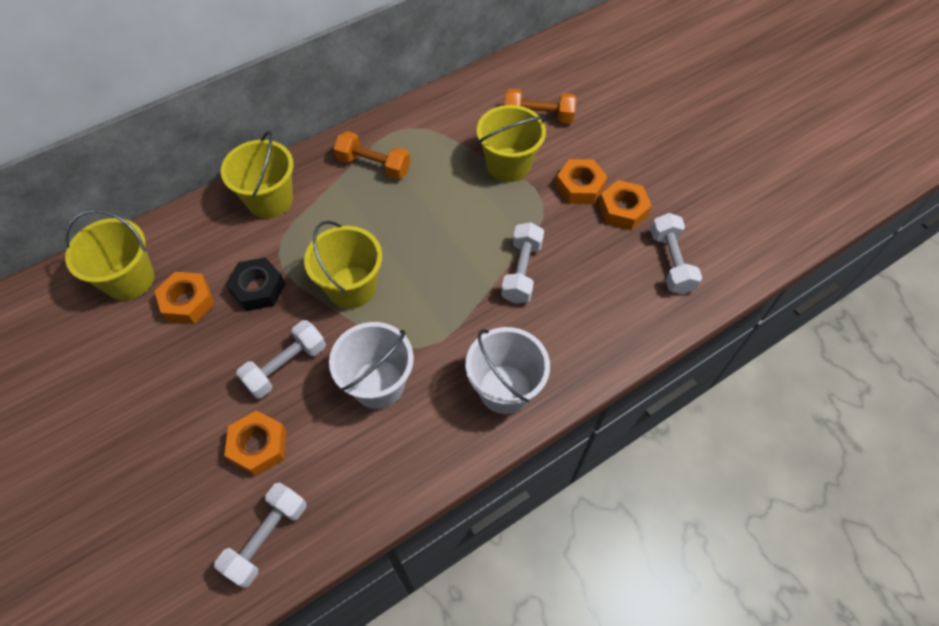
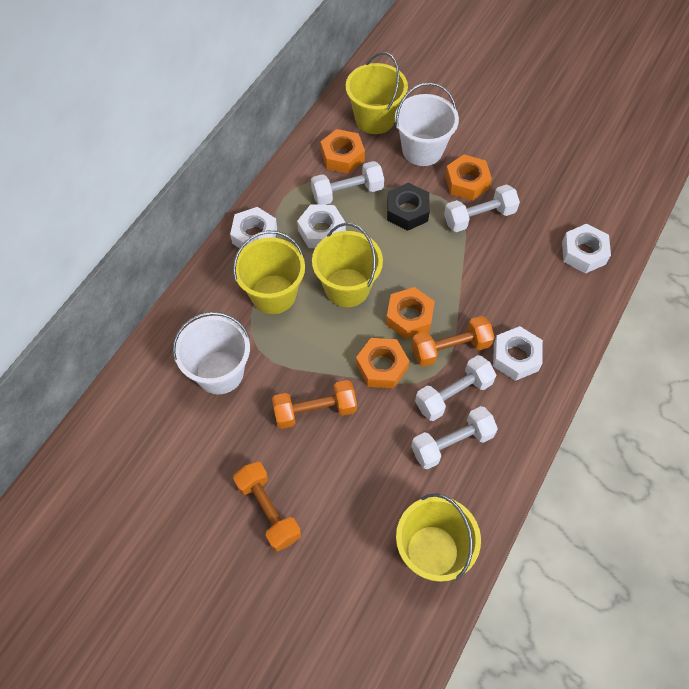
orange dumbbell: [333,131,410,180] [505,89,576,123] = 2 -> [233,461,301,552] [272,380,357,429] [411,316,495,367] = 3
white nut: none = 0 -> [230,207,277,248] [297,204,346,248] [493,326,543,381] [562,224,611,274] = 4

